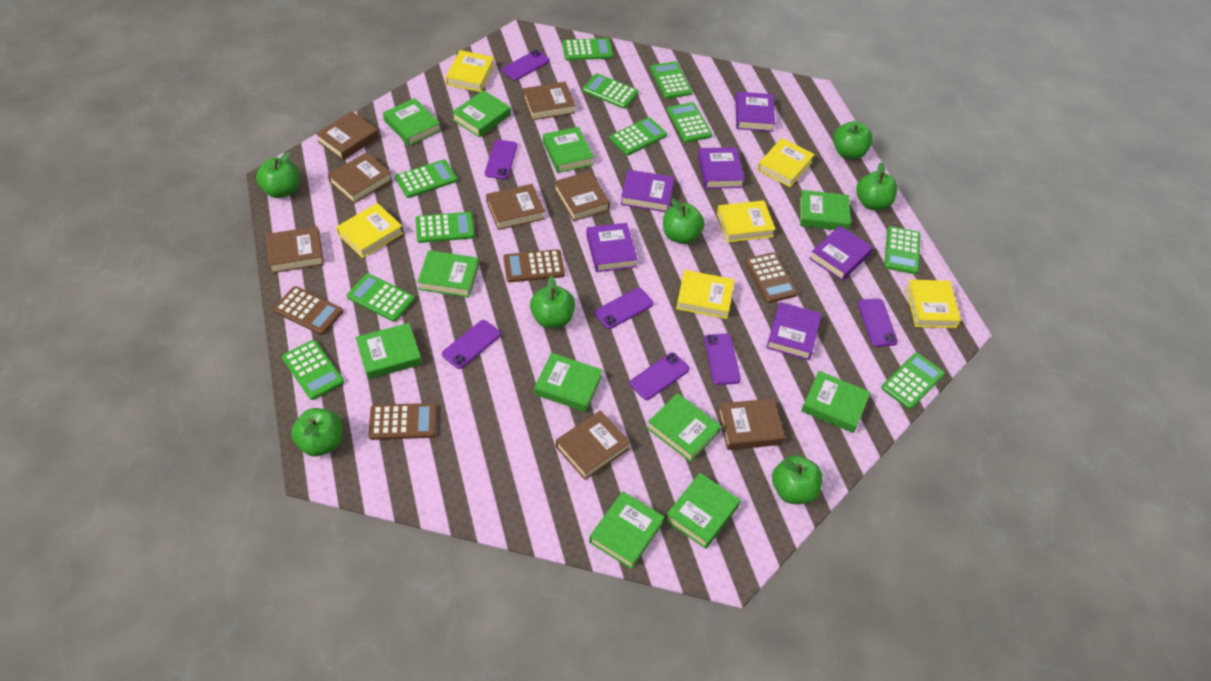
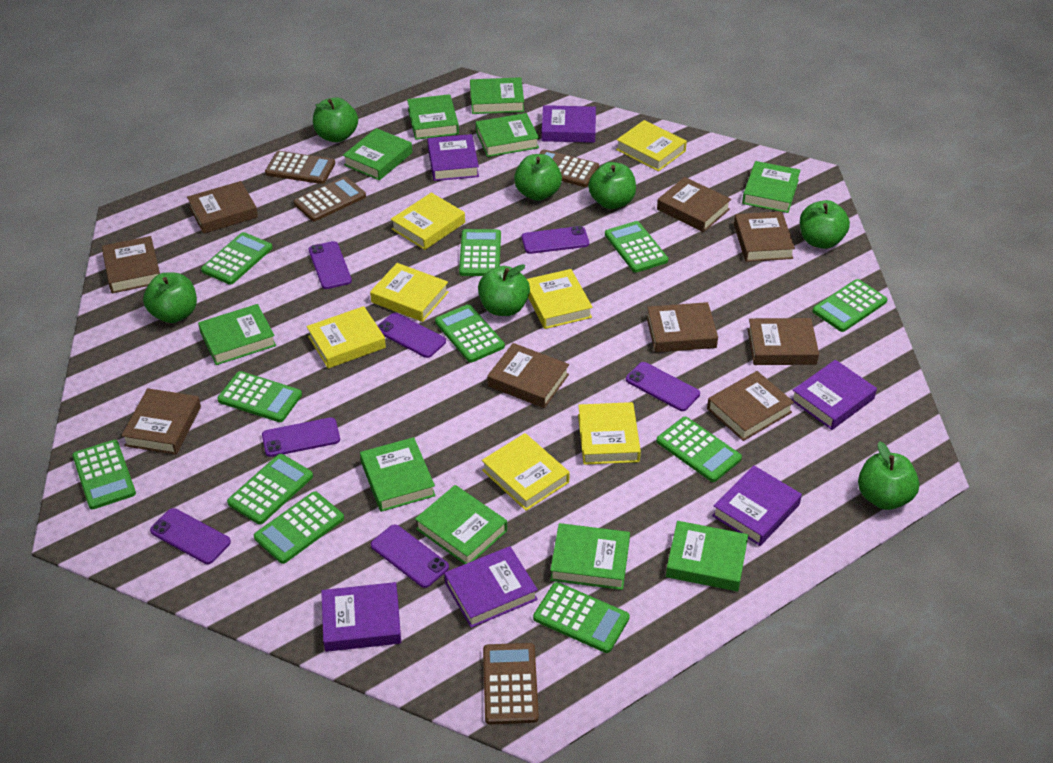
brown book: [266,226,324,273] [316,111,379,160] [328,152,392,204] [486,184,545,230] [523,82,576,120] [554,171,610,221] [556,410,631,480] [718,398,785,450] = 8 -> [102,236,160,293] [121,388,201,455] [187,181,258,234] [487,343,569,408] [646,302,718,352] [657,177,731,232] [707,371,794,441] [734,211,795,262] [748,318,819,365] = 9
green book: [356,323,422,379] [383,98,441,146] [417,250,479,297] [452,90,511,137] [534,353,602,412] [543,127,594,173] [589,491,665,569] [647,393,721,462] [665,473,741,549] [800,190,851,230] [801,371,870,433] = 11 -> [198,304,276,365] [343,128,412,180] [360,437,436,512] [407,94,459,140] [415,485,507,564] [470,77,524,114] [476,113,539,157] [550,523,630,590] [666,521,748,591] [742,161,801,213] = 10
yellow book: [336,203,403,258] [446,50,494,92] [676,270,734,319] [717,200,776,242] [757,138,815,187] [906,280,961,328] = 6 -> [307,306,386,369] [370,263,449,322] [391,193,465,250] [482,433,570,511] [527,269,593,329] [578,402,641,465] [616,120,687,171] = 7

